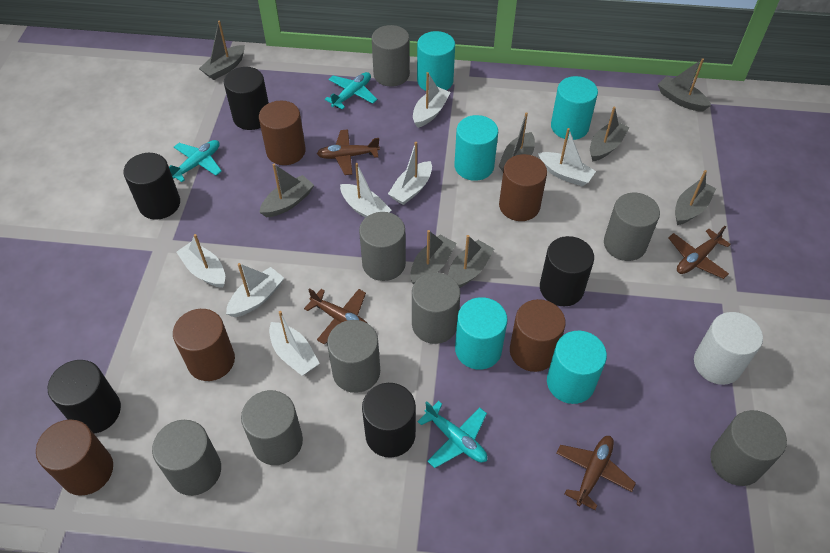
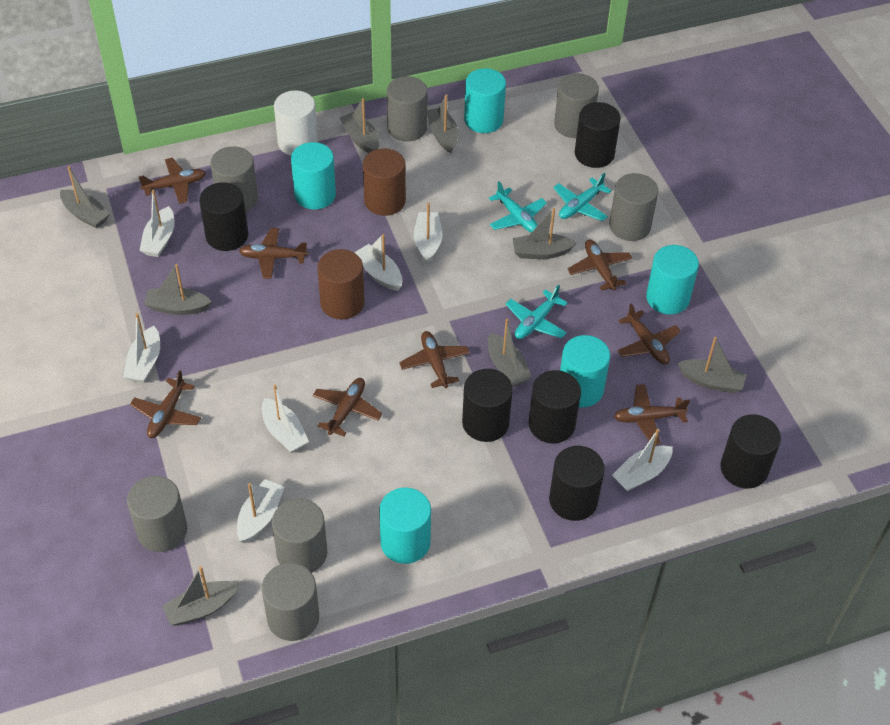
black cylinder: [48,360,121,434] [123,153,180,220] [224,67,269,130] [362,383,416,458] [540,236,594,306] = 5 -> [199,182,248,251] [462,369,513,442] [528,370,581,444] [549,446,605,521] [575,102,621,168] [720,414,781,489] = 6
brown cylinder: [36,420,113,496] [173,309,235,381] [259,101,306,165] [499,154,547,221] [510,299,566,372] = 5 -> [317,249,365,320] [363,148,406,216] = 2
brown plane: [304,288,367,344] [317,129,380,175] [556,436,636,510] [668,226,731,279] = 4 -> [130,370,201,438] [139,158,206,204] [239,228,308,279] [313,378,382,436] [399,331,470,388] [567,240,633,291] [614,384,690,445] [617,304,681,365] = 8
grey cylinder: [152,420,221,496] [241,390,303,465] [327,320,380,393] [359,212,406,281] [372,25,410,87] [412,272,460,344] [604,193,660,261] [710,410,787,486] = 8 -> [127,476,187,552] [210,146,258,212] [262,563,319,641] [272,498,327,573] [387,76,428,141] [554,73,599,138] [609,173,658,241] = 7

